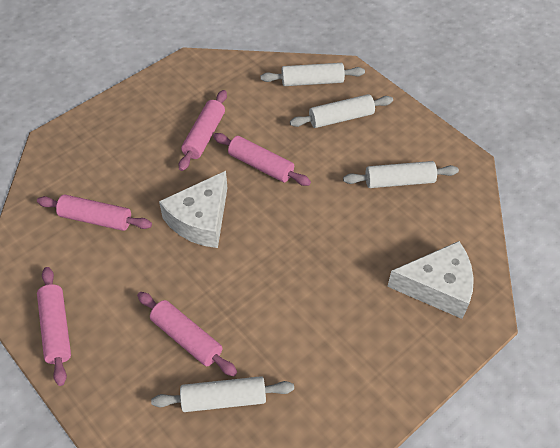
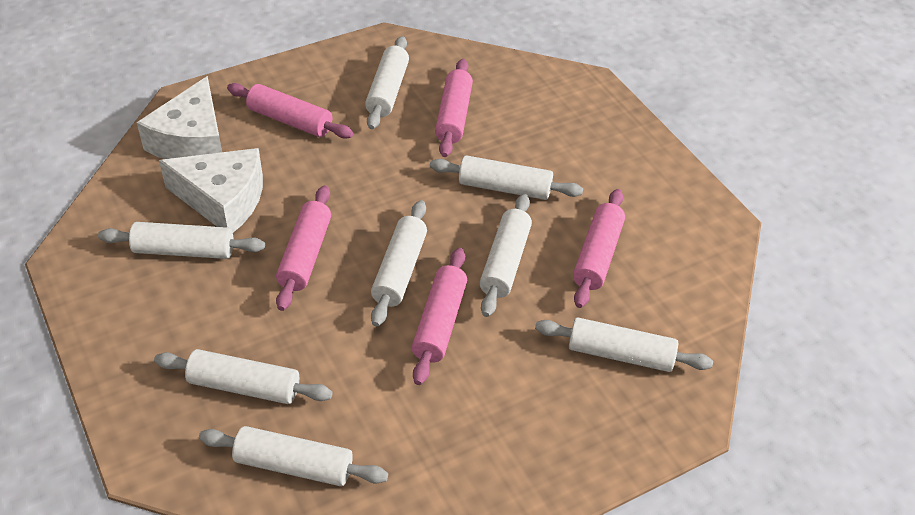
white rolling pin: [151,376,294,412] [261,63,365,86] [290,94,393,128] [343,161,459,188] = 4 -> [98,222,265,259] [154,349,333,404] [199,426,388,486] [365,36,409,129] [371,200,427,327] [430,155,583,200] [480,194,532,317] [535,317,713,372] = 8

